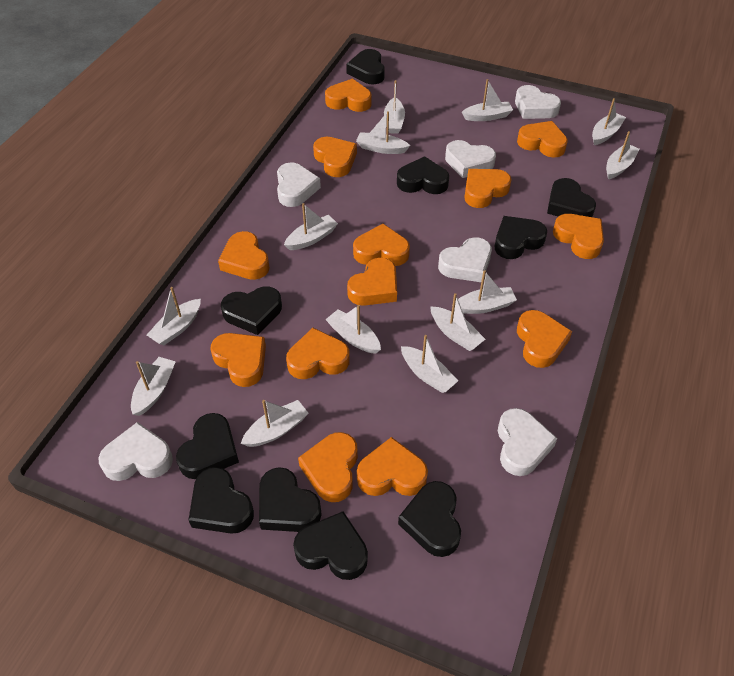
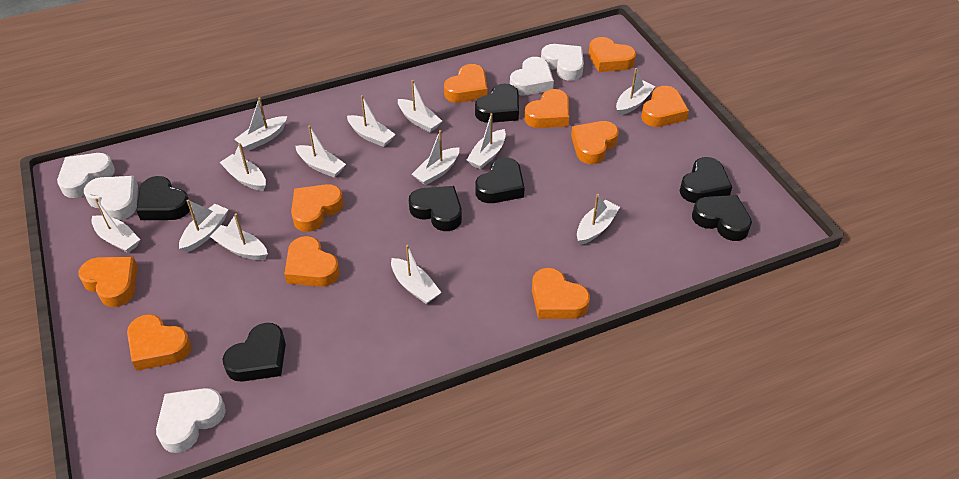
black heart: [176,413,239,479] [189,467,254,534] [221,287,282,335] [259,467,322,532] [293,511,368,580] [346,49,385,84] [397,156,449,194] [398,481,461,557] [495,216,547,259] [547,178,596,217] = 10 -> [136,176,190,220] [222,323,286,382] [409,186,462,231] [475,83,519,123] [476,157,525,203] [680,157,732,203] [692,195,752,241] = 7
orange heart: [211,333,266,387] [218,231,270,280] [286,328,350,379] [298,432,358,502] [313,137,357,177] [325,78,372,112] [347,258,397,306] [353,224,410,266] [357,437,428,496] [464,169,512,208] [517,121,568,158] [517,310,572,368] [553,214,604,259] = 13 -> [78,257,138,307] [127,314,192,371] [284,236,340,287] [291,184,344,232] [444,64,488,103] [524,89,569,128] [532,268,590,319] [571,121,619,164] [589,37,636,72] [641,86,689,127] = 10
white heart: [98,422,173,481] [277,162,321,207] [438,237,492,282] [445,140,496,178] [498,408,558,476] [515,85,561,119] = 6 -> [57,153,115,198] [84,176,138,220] [156,388,226,453] [510,57,554,95] [541,44,584,81] = 5

